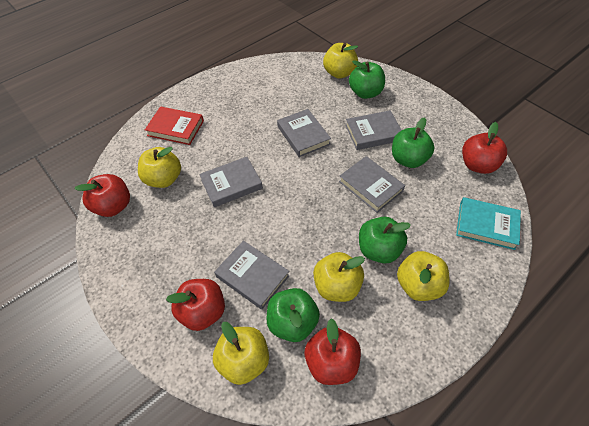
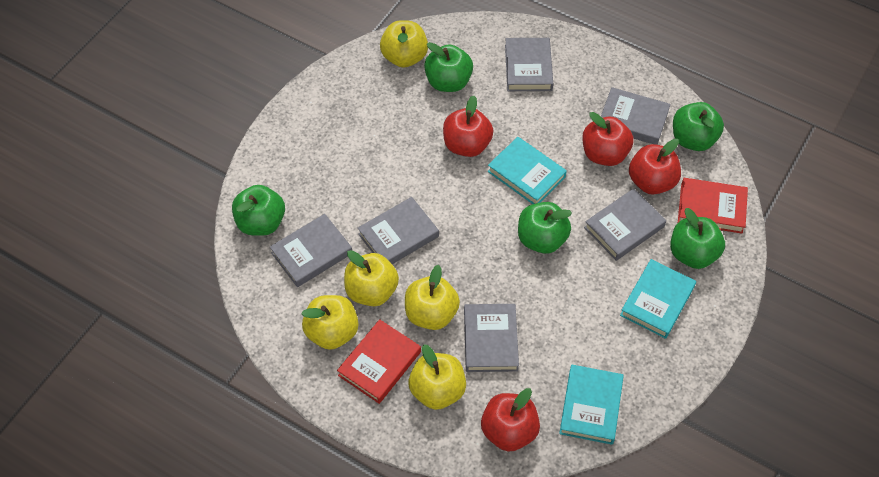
green apple: [266,288,320,342] [349,60,385,99] [359,217,411,263] [392,117,434,168] = 4 -> [232,185,285,236] [424,42,473,92] [518,202,572,254] [670,208,725,269] [673,102,724,151] = 5
grey book: [199,157,263,207] [214,241,290,310] [277,109,331,157] [339,156,405,213] [345,110,402,150] = 5 -> [270,214,352,287] [358,197,439,264] [464,304,519,372] [505,38,553,91] [584,188,666,261] [601,87,671,145] = 6
red book: [145,106,204,145] = 1 -> [337,319,421,404] [678,178,748,234] = 2
turquoise book: [456,197,521,250] = 1 -> [487,137,567,204] [559,364,624,445] [620,259,696,339] = 3

